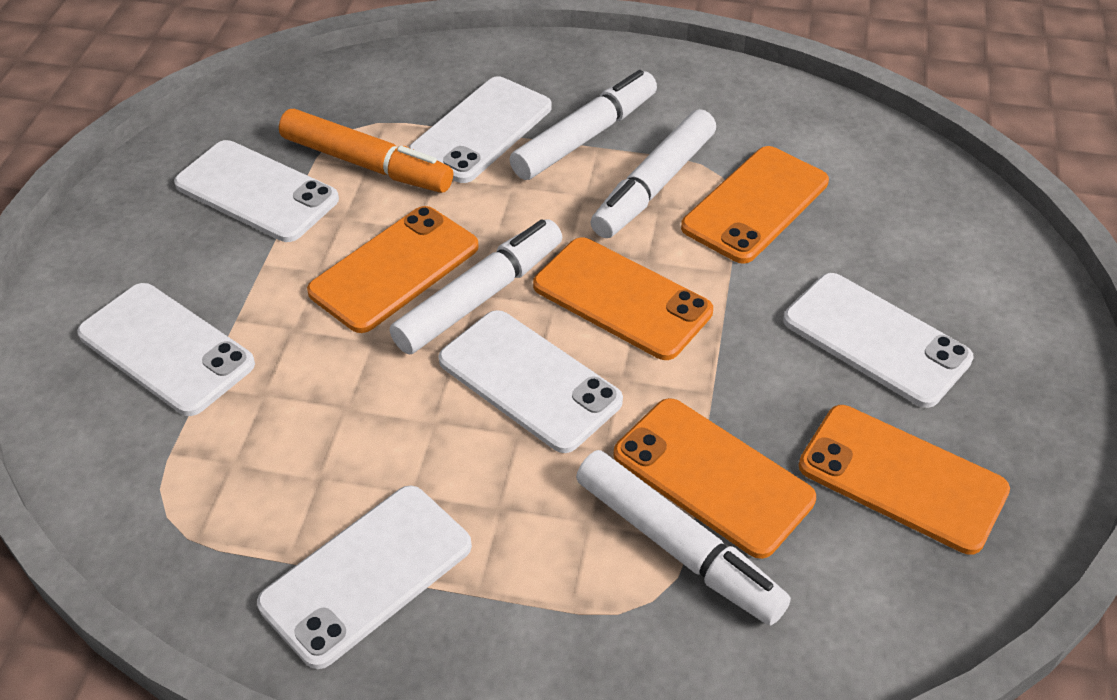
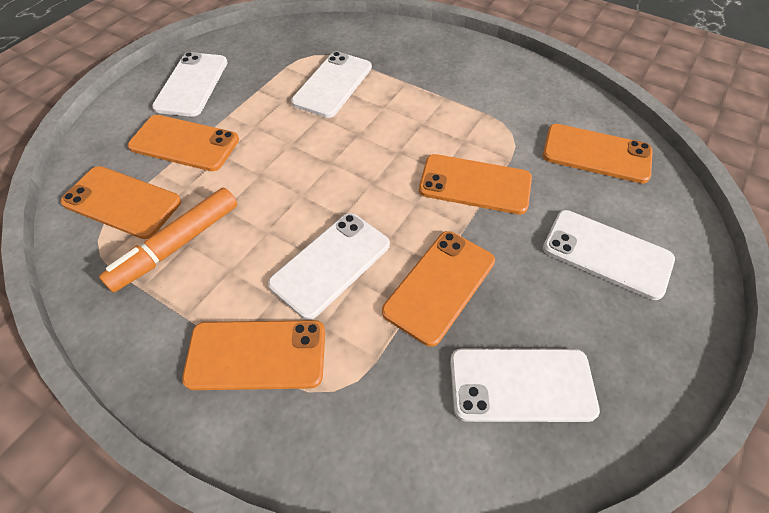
orange phone: [307,206,479,333] [533,237,713,360] [613,398,816,559] [681,146,829,264] [799,405,1010,554] = 5 -> [60,166,181,239] [128,115,239,171] [182,320,325,390] [382,231,495,347] [419,154,532,215] [543,124,653,183] = 6
white marker: [390,219,562,354] [510,70,657,180] [576,450,791,625] [591,109,716,238] = 4 -> none = 0
white phone: [77,283,255,416] [174,140,339,242] [257,485,472,669] [409,76,552,183] [438,310,623,453] [783,273,974,408] = 6 -> [152,52,228,117] [268,213,390,320] [291,51,372,118] [450,349,600,422] [543,210,675,300] = 5

